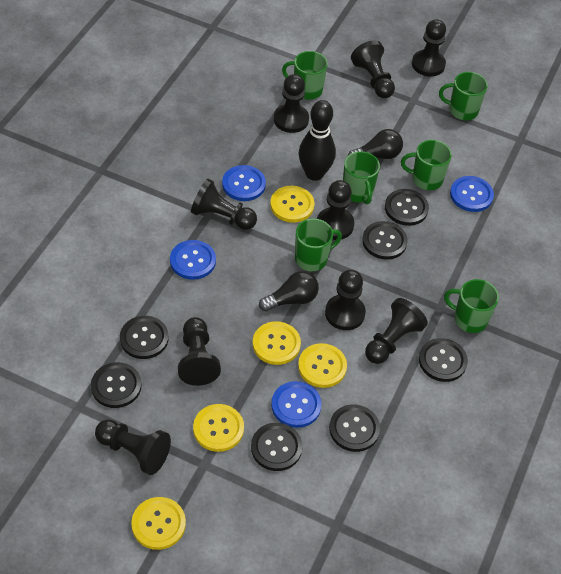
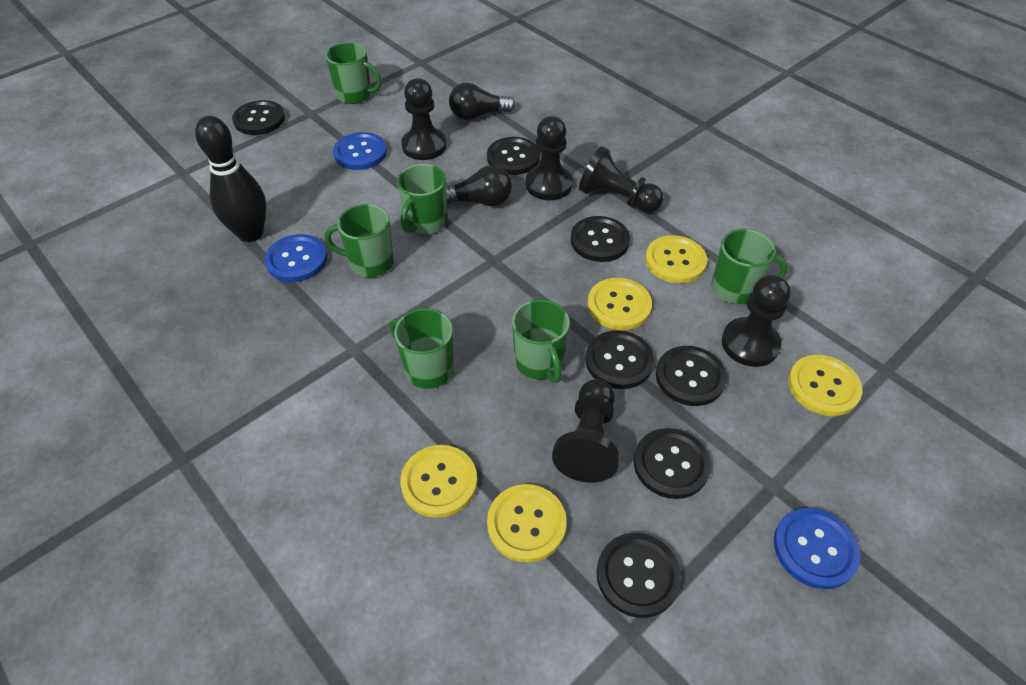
black pawn: [95,419,171,475] [178,317,221,386] [191,179,257,230] [274,74,309,133] [317,180,354,240] [325,270,366,330] [351,40,395,98] [365,298,428,364] [412,19,446,77] = 9 -> [401,78,447,160] [526,116,573,200] [552,379,620,483] [579,146,663,213] [722,275,791,367] = 5
blue button: [170,240,216,280] [222,165,266,201] [271,381,322,428] [450,176,494,212] = 4 -> [265,234,327,282] [333,132,387,170] [774,508,860,589] = 3

